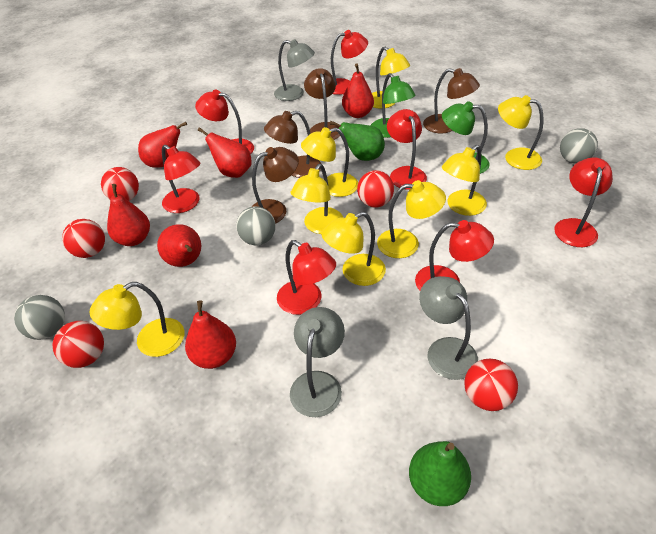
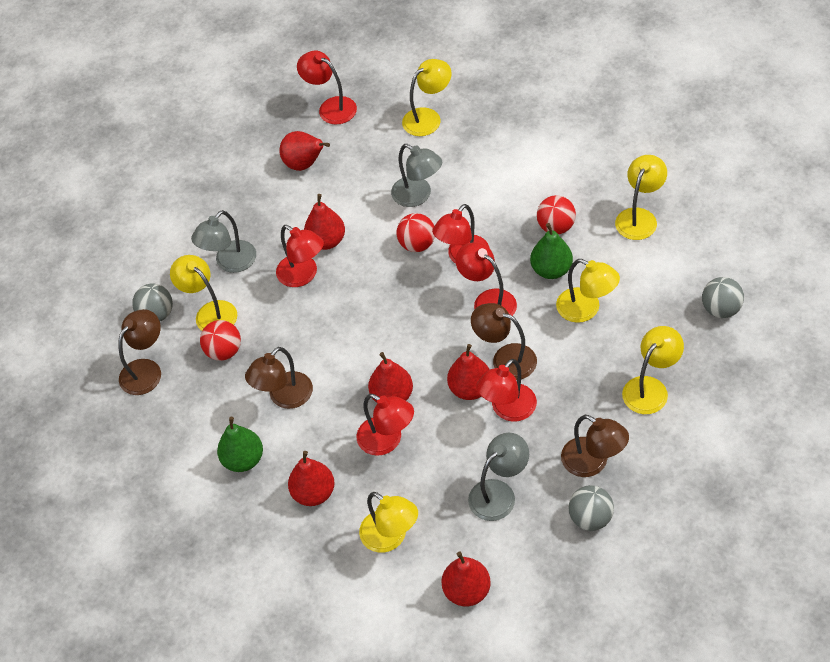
green lamp: [370,73,416,138] [442,101,490,174] = 2 -> none = 0
red ball: [52,321,104,368] [62,219,105,258] [101,167,139,201] [357,170,394,208] [465,359,518,411] = 5 -> [200,320,241,361] [397,213,435,252] [537,195,576,234] = 3
red lamp: [162,145,200,213] [195,90,254,154] [277,240,336,315] [331,30,368,95] [387,109,427,190] [415,220,494,290] [554,158,613,247] = 7 -> [276,225,324,287] [297,51,357,124] [356,394,414,456] [432,204,489,264] [456,243,517,316] [476,359,537,422] = 6
yellow lamp: [89,282,184,357] [291,164,343,234] [301,127,358,197] [322,212,386,286] [372,47,410,109] [377,180,446,258] [442,145,487,216] [498,95,544,170] = 8 -> [170,255,237,331] [359,492,418,553] [402,59,451,136] [556,259,620,323] [615,155,667,240] [622,326,684,414] = 6

